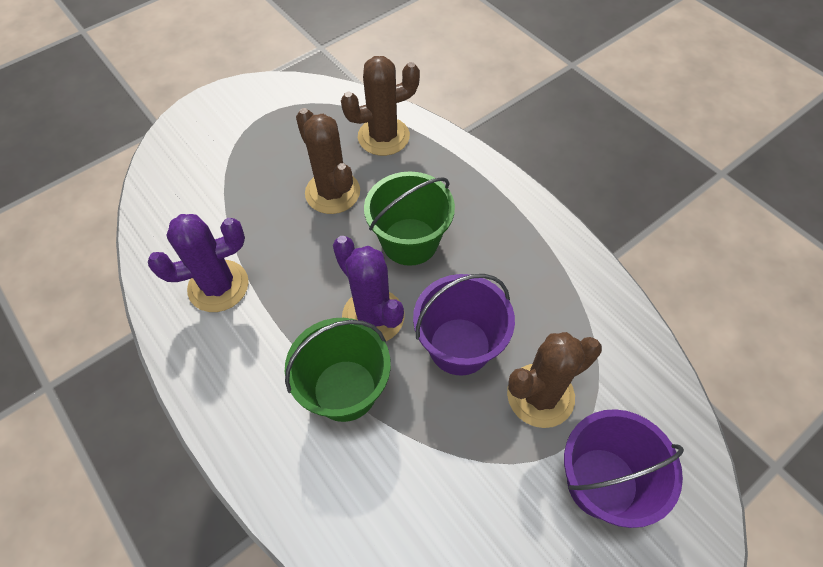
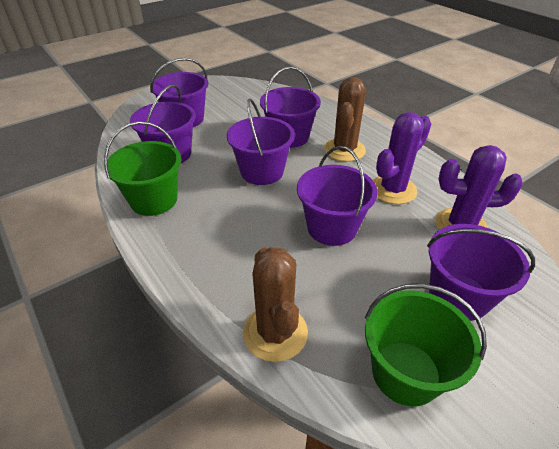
brown cactus: [296,108,360,214] [341,56,420,156] [507,332,602,428] = 3 -> [243,247,308,362] [324,77,366,162] = 2
purple bucket: [413,274,515,376] [564,409,684,528] = 2 -> [130,85,196,163] [150,58,208,127] [227,98,295,185] [260,67,321,148] [297,146,378,246] [427,224,535,321] = 6

